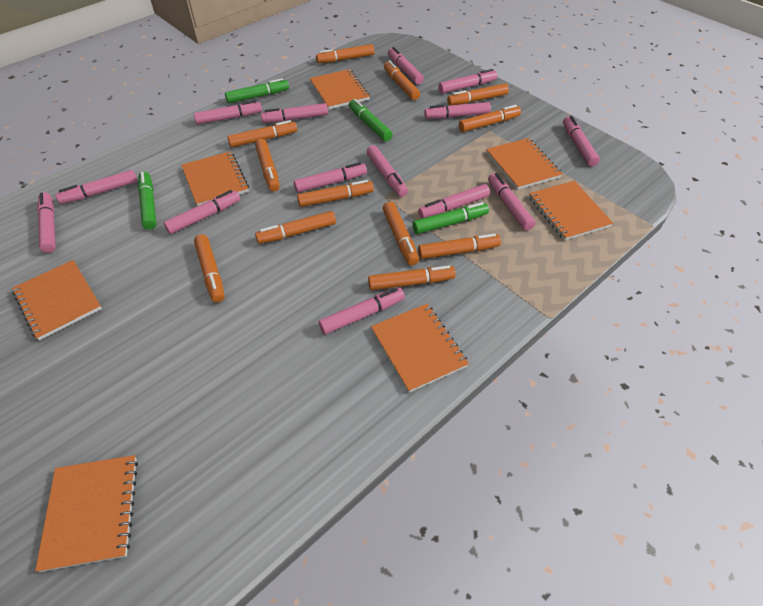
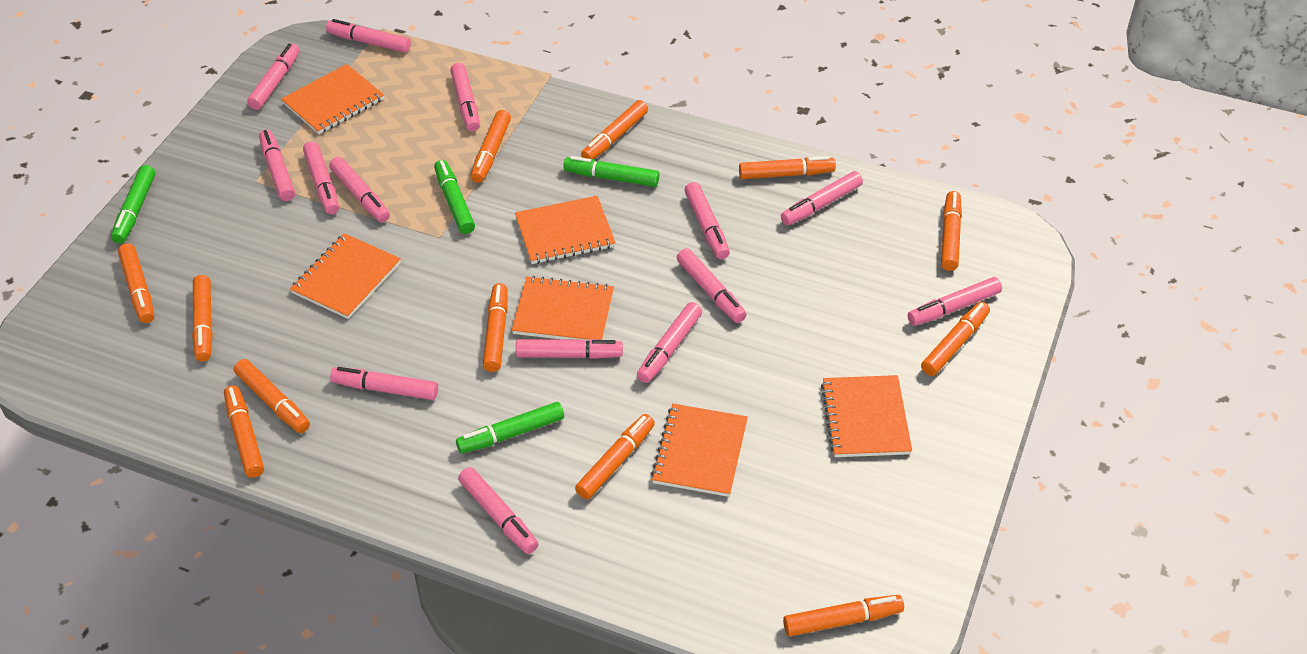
orange notebook: [12,260,102,340] [35,455,138,572] [181,151,249,206] [310,69,370,110] [371,304,469,393] [486,138,562,190] [529,181,613,241] = 7 -> [281,64,384,134] [290,233,401,319] [512,276,614,341] [515,196,616,264] [651,404,748,497] [821,375,912,457] = 6

